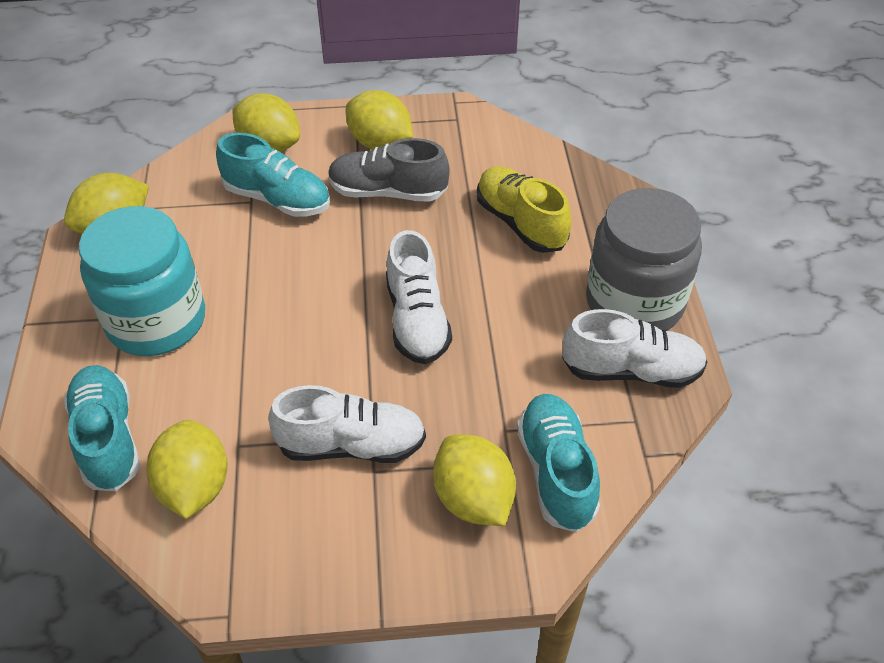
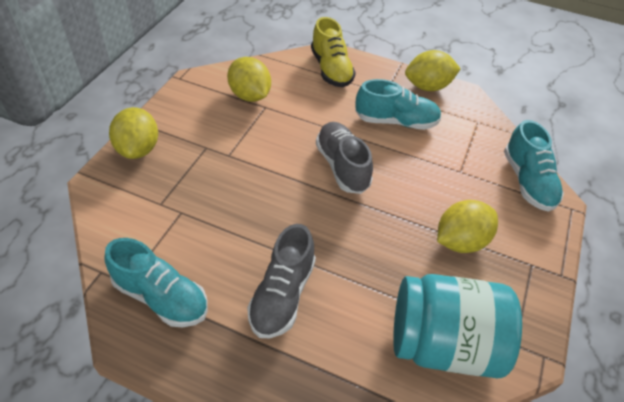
grey jar: [586,188,702,331] = 1 -> none = 0
grey shoe: [328,138,450,202] = 1 -> [247,224,316,338] [316,122,373,194] = 2
white shoe: [268,385,426,463] [386,230,452,364] [562,309,707,388] = 3 -> none = 0
yellow lemon: [64,173,149,234] [146,420,228,519] [232,93,300,152] [345,90,413,149] [433,434,516,526] = 5 -> [109,107,158,159] [227,57,271,102] [405,50,461,91] [437,200,498,253] = 4

